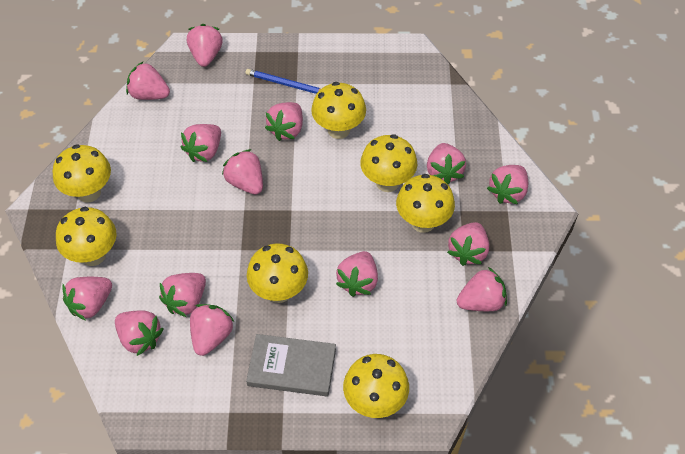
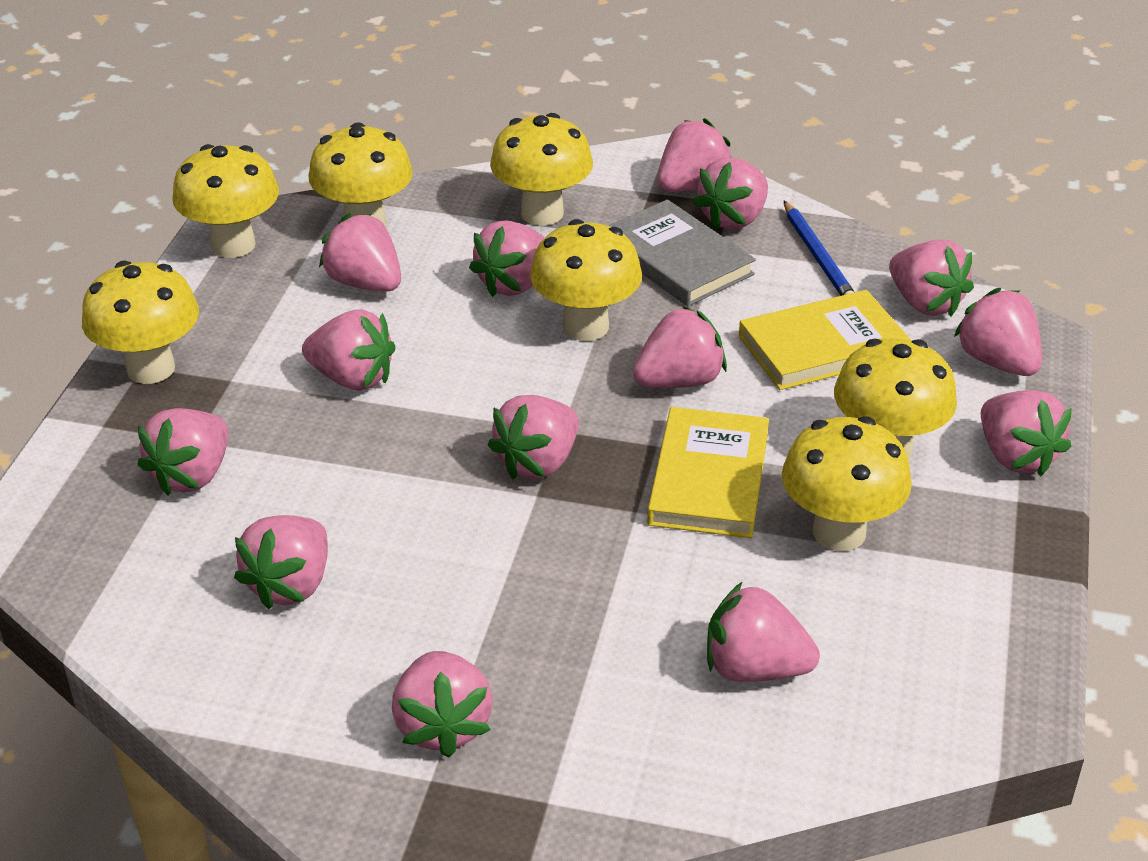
yellow book: none = 0 -> [647,407,769,538] [739,290,912,390] = 2

